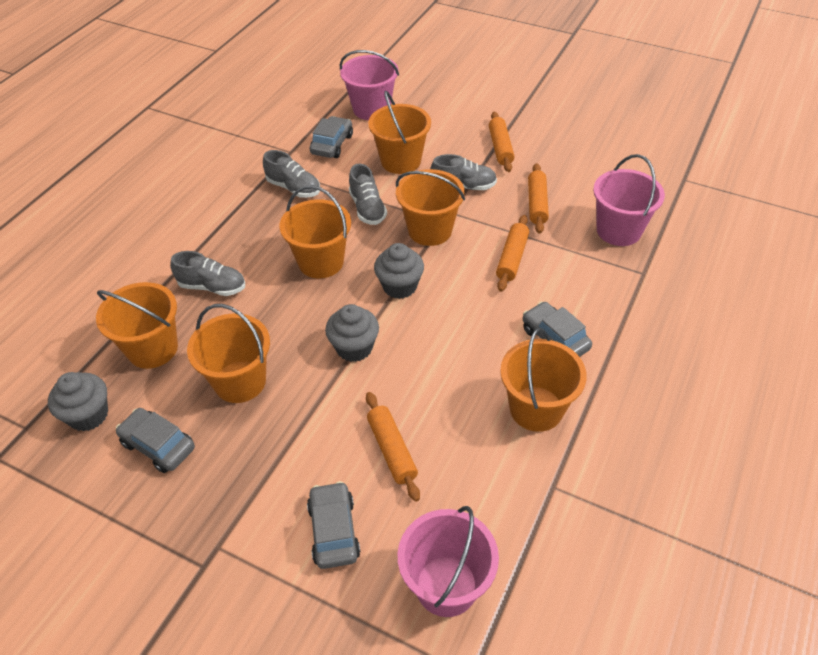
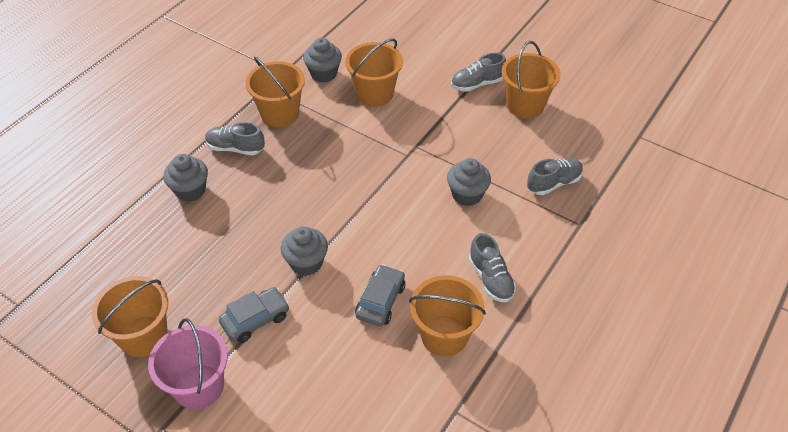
grey car: [116,408,195,473] [307,481,360,569] [309,116,353,158] [523,302,592,357] = 4 -> [219,287,290,343] [355,264,405,326] = 2
grey cupcake: [48,372,108,431] [325,304,379,362] [374,243,424,299] = 3 -> [164,154,208,202] [281,226,328,276] [303,38,342,82] [447,158,491,206] = 4
orange bucket: [96,282,178,369] [187,304,270,403] [280,185,351,279] [368,91,431,174] [396,169,465,246] [500,328,587,432] = 6 -> [92,276,168,357] [245,57,305,127] [345,39,403,107] [409,275,486,357] [502,41,561,118] = 5
orange rolling pin: [366,392,420,502] [489,112,514,172] [496,215,529,292] [528,163,549,234] = 4 -> none = 0
pink bucket: [340,50,399,120] [398,506,499,617] [593,154,665,246] = 3 -> [148,318,228,410] = 1

